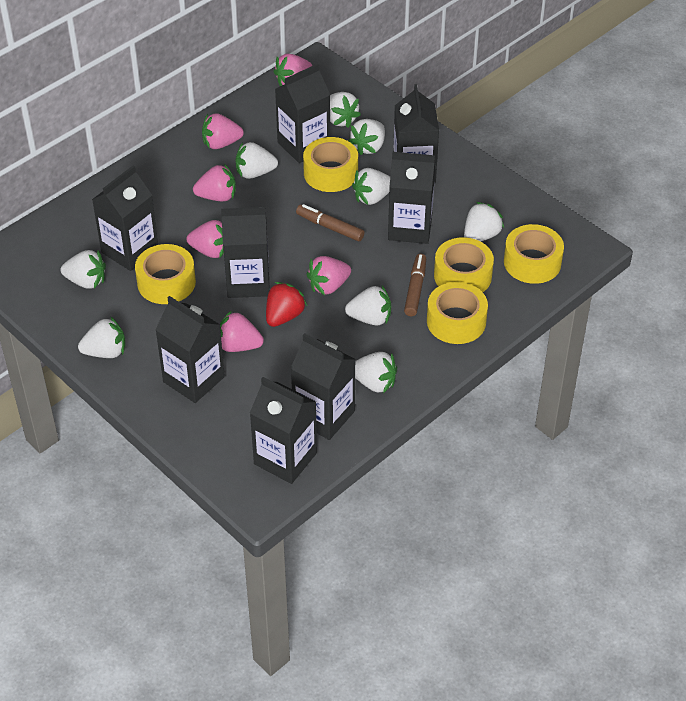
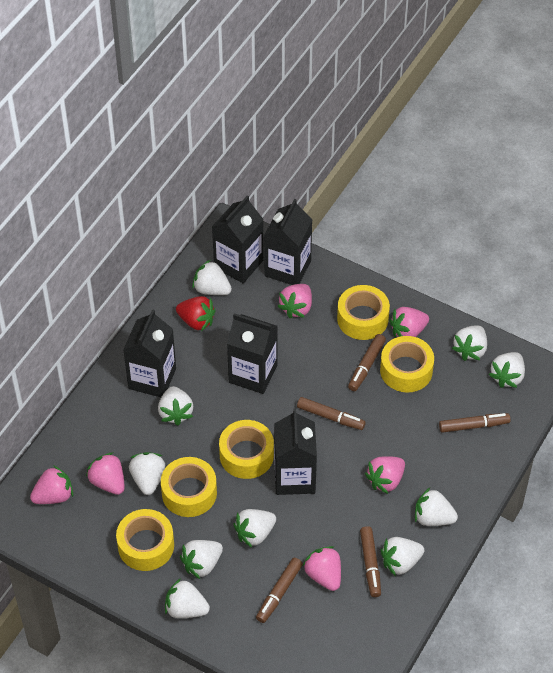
black carton: [92,165,158,271] [155,296,225,403] [221,207,270,298] [250,377,317,484] [275,64,330,163] [290,333,356,440] [388,152,436,244] [393,84,439,184] = 8 -> [123,309,176,397] [212,196,264,283] [227,313,278,394] [264,199,312,285] [274,409,317,495] = 5
brown marker: [296,204,365,241] [404,254,426,316] = 2 -> [256,558,303,623] [297,397,366,430] [348,334,386,391] [360,526,381,597] [439,413,511,433] = 5
white strawberry: [61,250,106,289] [78,317,125,358] [236,142,278,179] [330,92,361,128] [345,285,391,325] [349,119,385,155] [352,168,390,205] [355,352,397,393] [464,202,504,241] = 9 -> [129,452,165,495] [158,386,193,426] [165,578,210,618] [180,540,223,579] [192,260,232,295] [234,509,276,548] [380,537,424,576] [415,488,458,526] [452,326,487,361] [489,352,525,388] = 10

